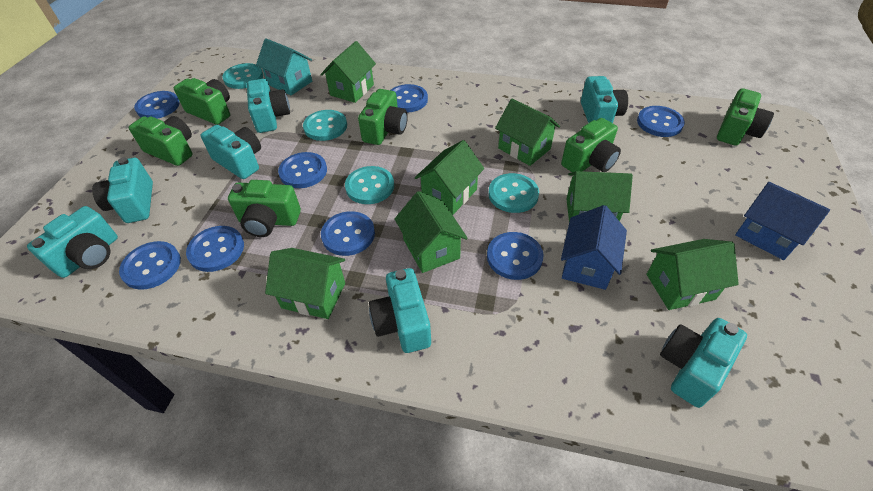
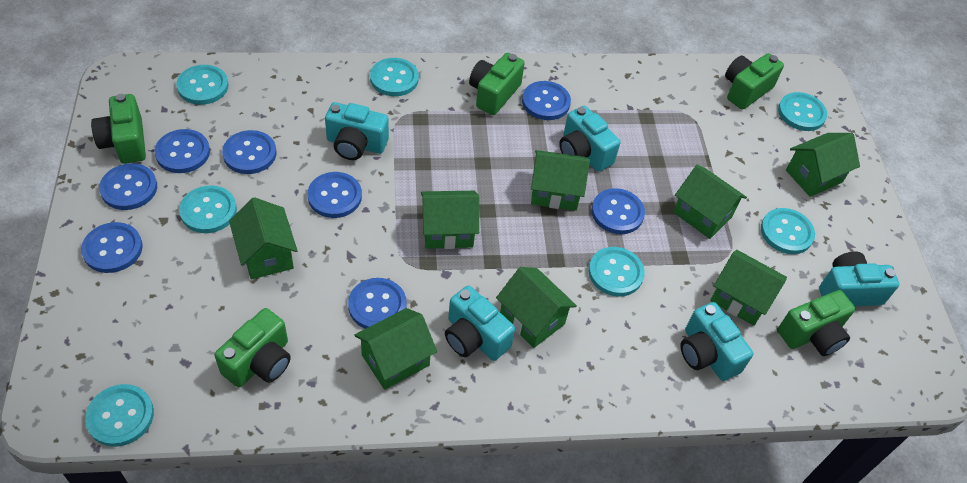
blue house: [561,205,627,290] [735,182,830,260] = 2 -> none = 0
green camera: [129,116,193,166] [174,78,230,125] [228,180,301,237] [358,89,408,145] [561,118,621,172] [717,88,774,145] = 6 -> [91,94,146,164] [215,308,291,387] [469,53,525,115] [725,53,784,110] [778,290,855,356] = 5
green house: [265,248,345,319] [321,41,376,103] [395,191,468,273] [415,140,484,215] [495,98,560,166] [566,171,633,222] [647,239,739,310] = 7 -> [229,197,298,279] [355,308,437,390] [421,191,479,249] [496,267,577,348] [531,150,590,211] [673,165,747,239] [710,250,787,326] [786,133,860,197] = 8
turquoise button: [222,63,263,89] [303,110,347,141] [345,166,394,204] [489,173,539,213] = 4 -> [85,384,154,447] [176,65,229,105] [179,186,237,233] [370,58,419,96] [589,247,645,297] [761,208,815,254] [778,92,827,131] = 7
turquoise camera: [27,206,118,278] [92,157,153,223] [201,125,261,179] [247,79,290,133] [369,268,431,353] [581,76,628,123] [660,318,747,408] = 7 -> [325,102,389,160] [445,286,515,361] [559,106,620,172] [680,302,753,381] [819,251,899,306] = 5
turquoise house: [256,38,312,95] = 1 -> none = 0

